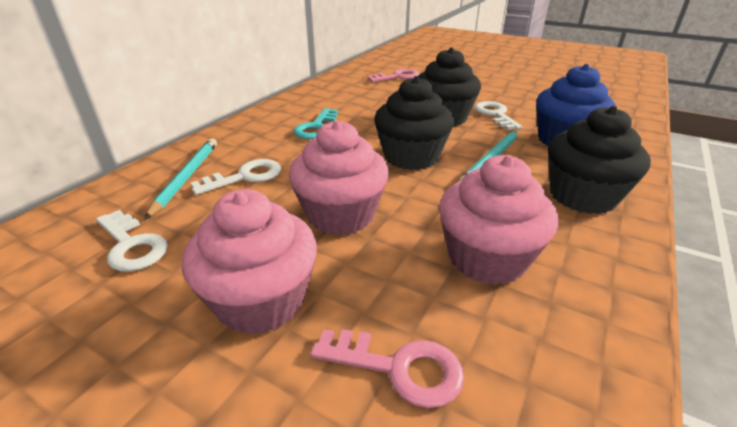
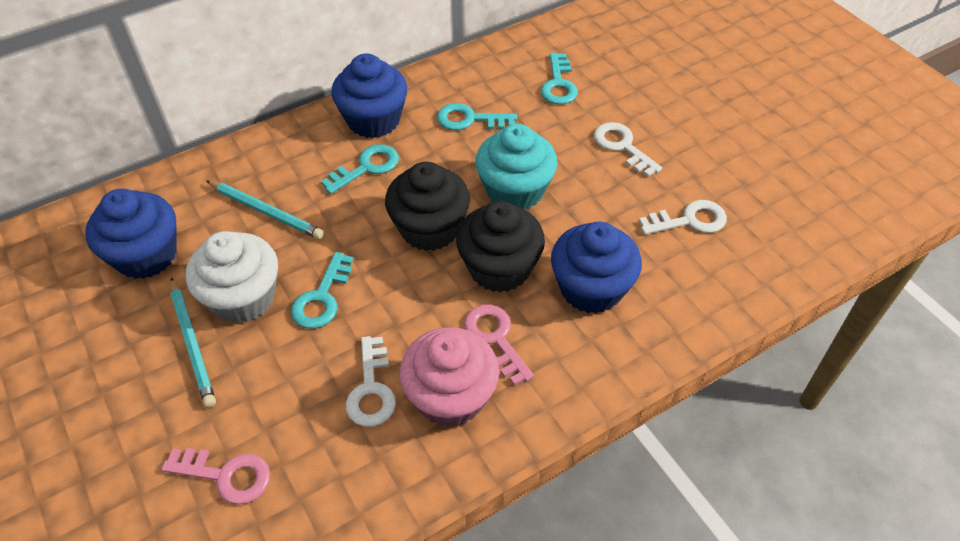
black cupcake: [374,76,454,170] [419,47,481,126] [548,106,651,214] = 3 -> [385,162,470,251] [456,201,545,293] = 2
blue cupcake: [536,64,616,146] = 1 -> [85,189,177,279] [331,53,407,138] [551,222,642,314] = 3
pink cupcake: [182,189,317,335] [289,120,389,235] [439,155,559,285] = 3 -> [399,327,499,427] = 1
turquoise cupcake: none = 0 -> [475,124,558,210] = 1
turquoise key: [294,108,338,139] = 1 -> [291,252,353,329] [321,144,399,194] [437,103,517,130] [541,53,578,105] = 4
white cupcake: none = 0 -> [186,231,278,323] = 1

